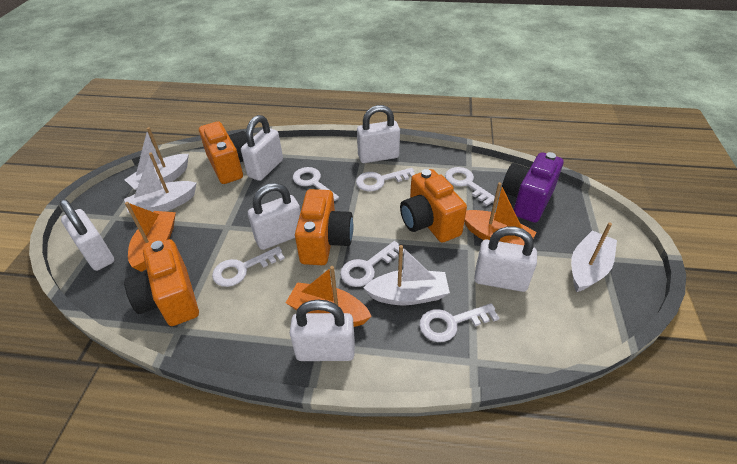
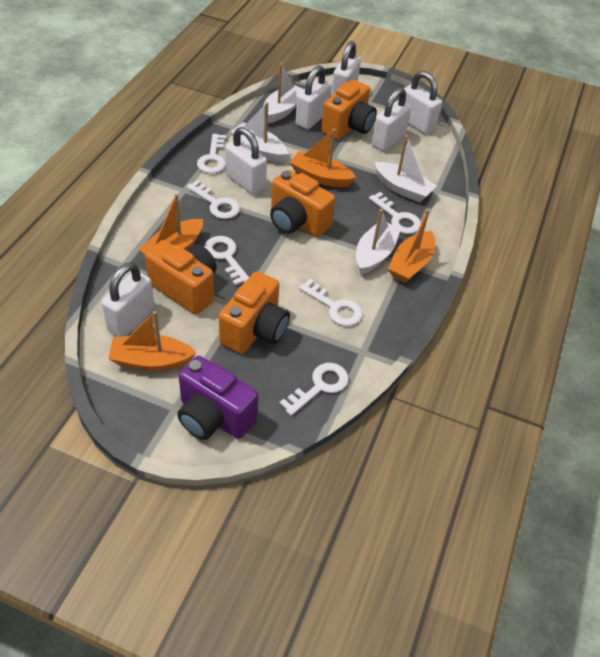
orange boat: [125,202,176,272] [286,266,372,327] [464,182,536,245] = 3 -> [108,311,196,371] [139,193,203,255] [290,129,356,187] [388,209,435,283] = 4

